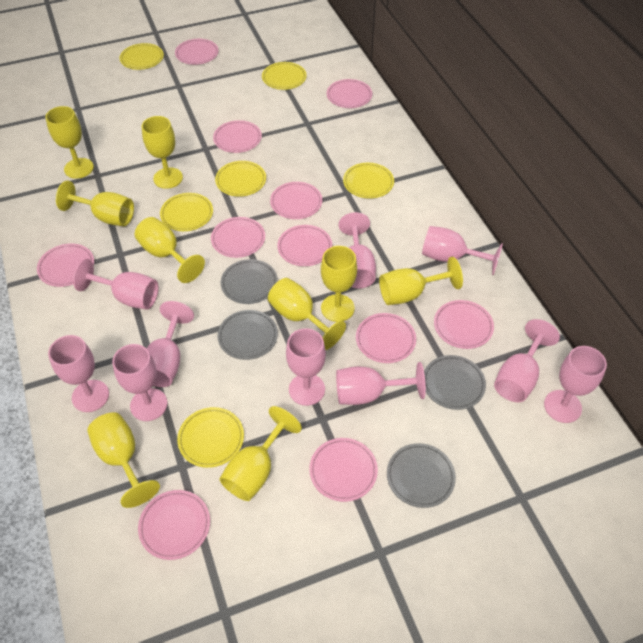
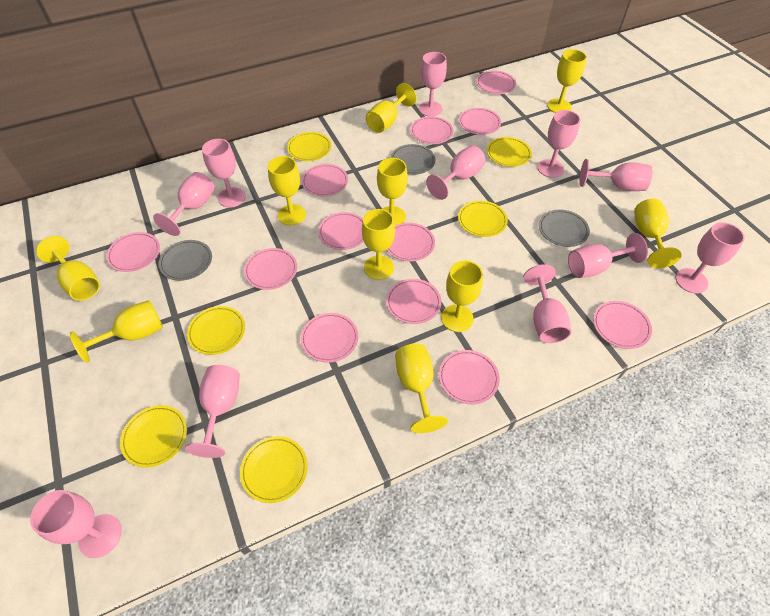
grey plate: [217,310,278,360] [221,259,278,304] [387,443,456,508] [424,355,486,410] = 4 -> [159,240,212,281] [391,144,436,175] [539,210,590,247] = 3
pink goblet: [48,335,109,412] [73,259,158,310] [112,344,167,421] [147,301,194,387] [286,328,326,406] [336,362,426,405] [339,212,376,288] [422,226,503,275] [494,319,560,402] [544,346,607,423] = 10 -> [30,490,122,558] [153,172,215,236] [185,365,240,458] [202,139,246,208] [419,52,447,116] [426,145,486,200] [523,264,571,343] [538,110,580,178] [568,233,648,278] [579,159,653,191] [676,222,745,294] = 11
pink plate: [37,243,94,287] [138,490,210,560] [175,39,219,65] [211,217,265,258] [213,120,262,153] [270,182,322,219] [277,225,332,266] [309,438,378,502] [327,79,372,108] [356,313,416,363] [434,300,494,349] = 11 -> [106,232,160,272] [244,248,297,290] [301,313,358,363] [302,164,348,196] [318,212,364,250] [386,279,441,324] [387,223,435,261] [410,116,454,144] [439,350,500,405] [459,108,501,135] [476,71,516,94] [593,301,652,349] = 12
yellow goblet: [46,106,94,179] [56,181,134,226] [87,412,160,508] [135,217,205,283] [142,116,183,189] [219,406,302,501] [268,278,346,350] [321,246,357,322] [379,257,463,305] = 9 -> [36,236,100,301] [70,300,163,363] [268,156,306,226] [362,209,395,280] [366,83,417,133] [377,158,408,226] [395,343,448,433] [441,260,483,332] [547,49,587,113] [634,199,682,268] = 10

